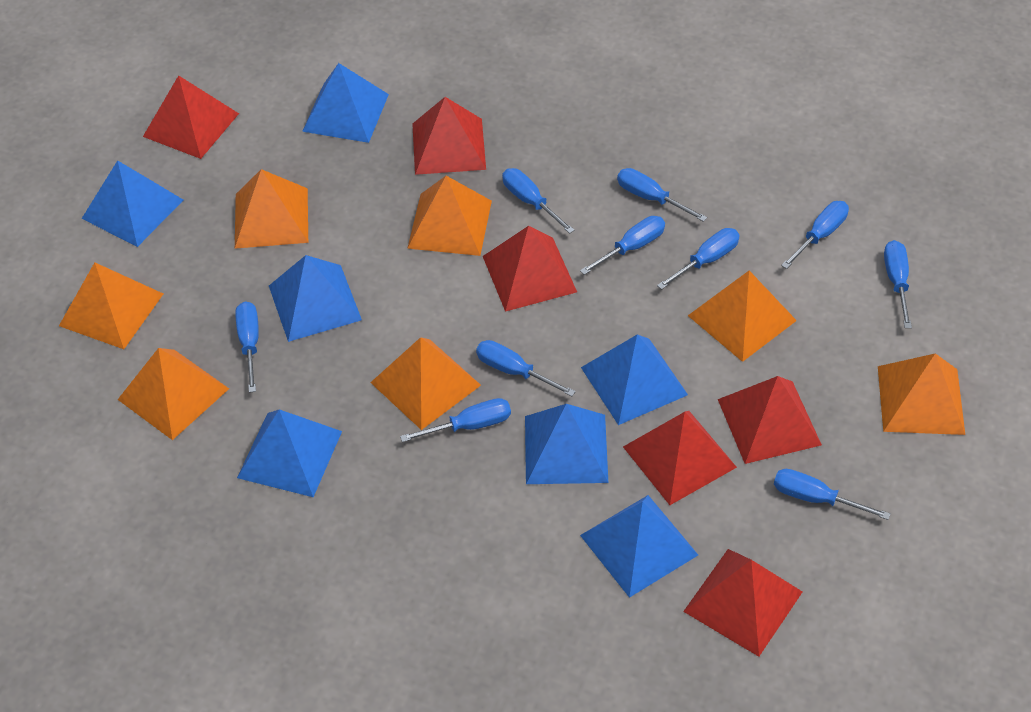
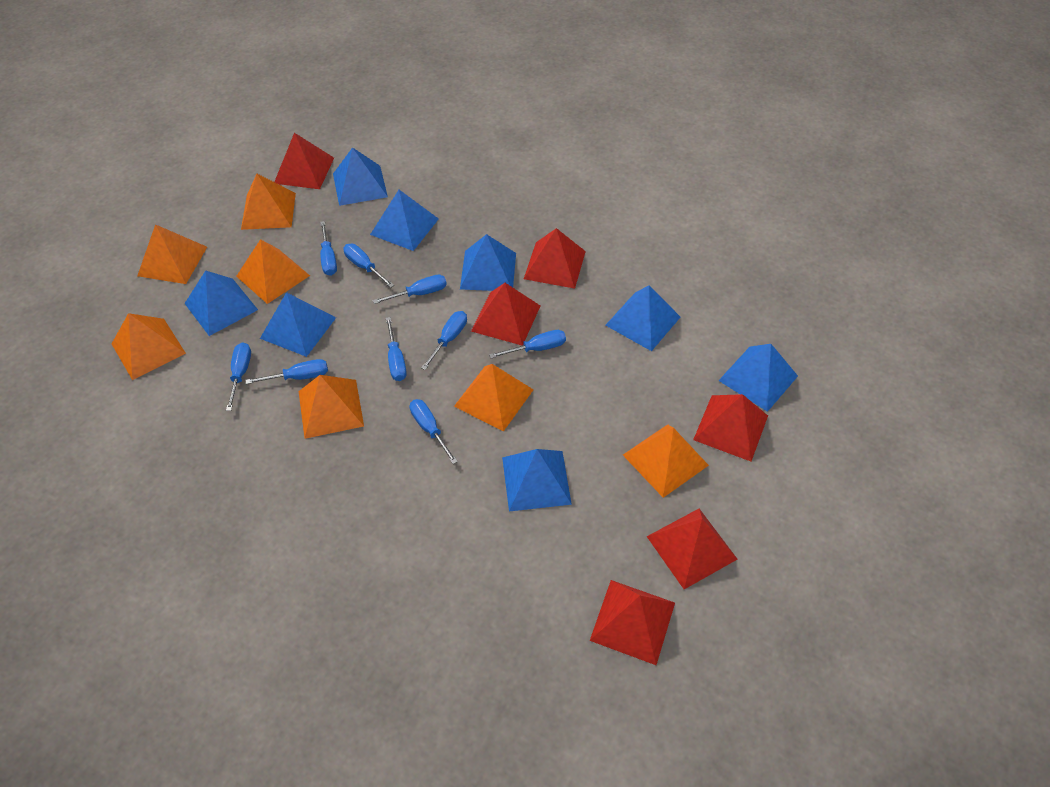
blue pyramid: [82,160,183,247] [237,409,342,497] [269,255,362,342] [302,63,389,143] [525,404,608,484] [580,495,698,598] [581,334,688,425] = 7 -> [184,270,258,336] [260,292,336,357] [333,147,388,206] [370,190,439,251] [460,234,516,291] [502,449,572,511] [605,285,680,351] [718,344,798,412] = 8
blue screwdriver: [235,302,259,393] [400,398,511,442] [476,340,576,397] [502,168,575,234] [580,216,665,275] [617,168,707,222] [657,228,740,290] [774,469,891,520] [781,201,849,269] [884,240,912,328] = 10 -> [226,342,251,411] [246,359,328,384] [320,221,337,276] [343,244,394,288] [373,275,447,304] [386,317,407,381] [410,399,458,464] [421,311,467,370] [489,330,566,358] = 9

